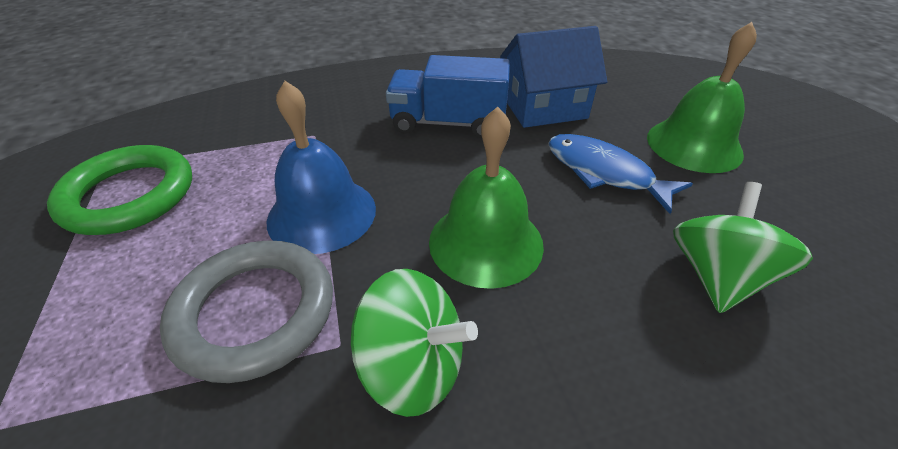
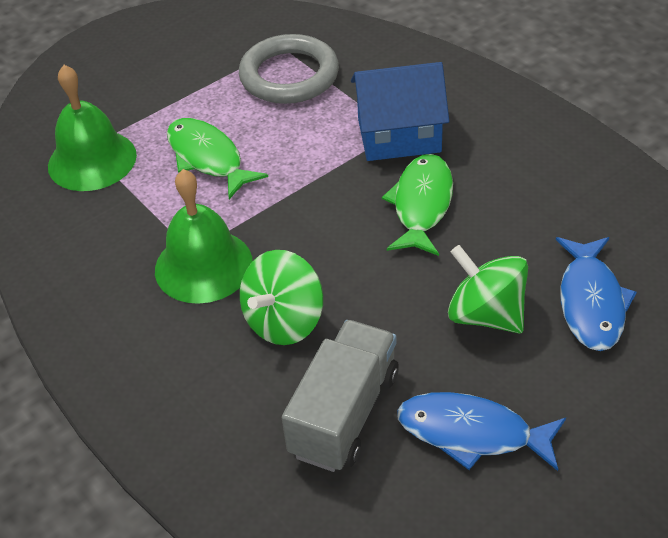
blue bell: [266,81,376,254] = 1 -> none = 0
blue fish: [548,134,693,214] = 1 -> [397,392,566,471] [556,237,637,351] = 2
blue truck: [386,55,510,139] = 1 -> none = 0
green fish: none = 0 -> [167,118,268,199] [382,154,453,256] = 2
green ring: [47,145,192,235] = 1 -> none = 0
grey truck: none = 0 -> [282,320,399,472] = 1

